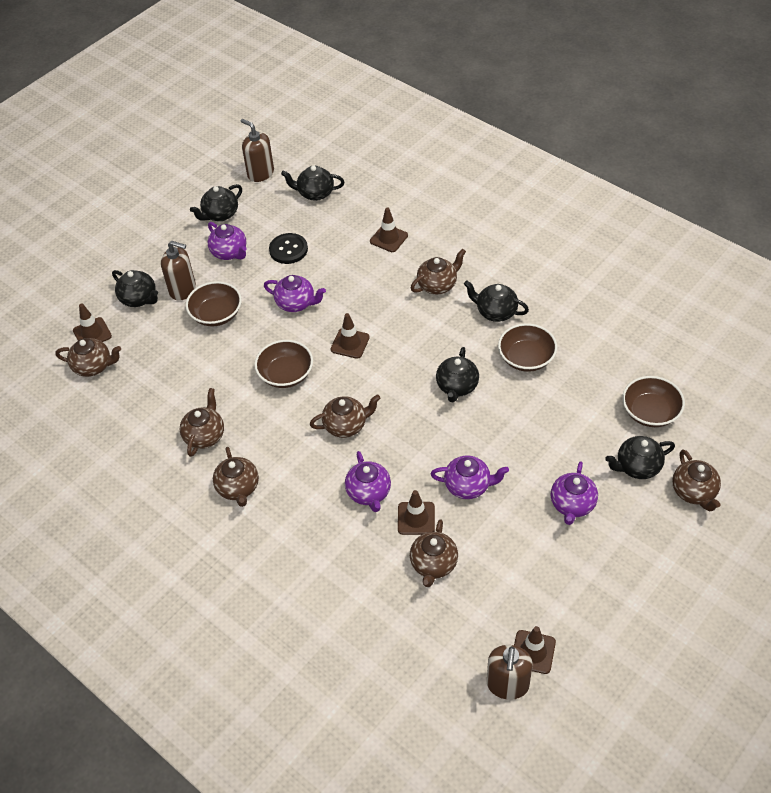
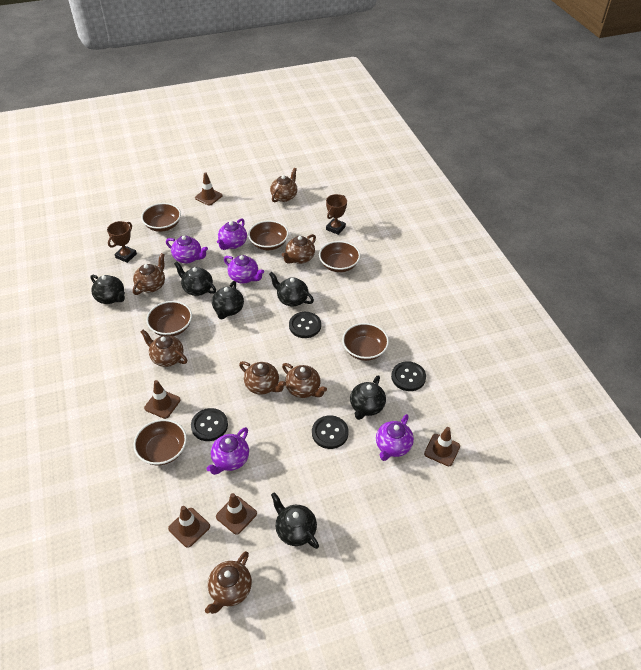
black button: [269,233,308,264] = 1 -> [191,408,228,441] [289,312,321,338] [312,415,349,449] [391,361,426,391] = 4
brown bowl: [186,281,242,326] [254,340,313,388] [498,323,557,372] [622,376,685,427] = 4 -> [133,419,187,465] [141,203,181,232] [146,301,192,336] [248,220,289,250] [319,241,360,272] [342,323,389,361] = 6
brown soap dispenser: [161,241,196,301] [241,119,274,182] [487,645,533,700] = 3 -> none = 0
brown trophy: none = 0 -> [107,221,137,263] [326,194,347,235] = 2

